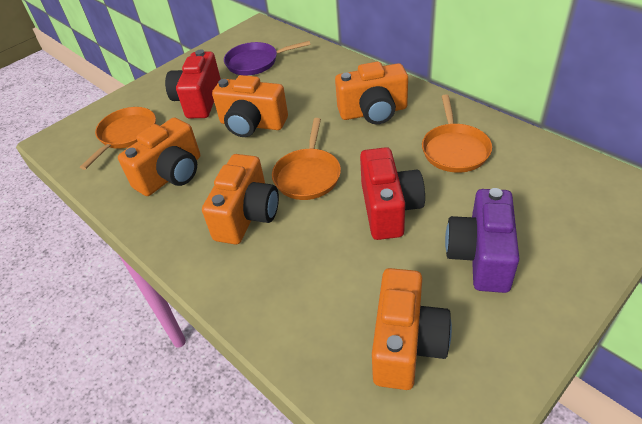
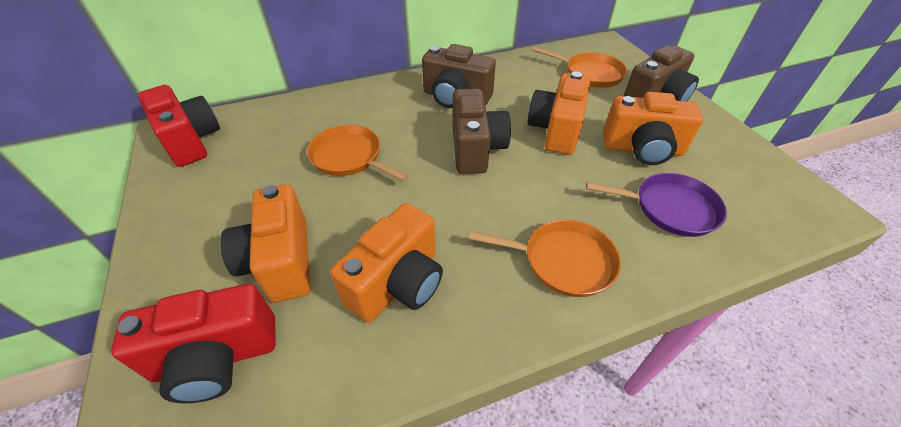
brown camera: none = 0 -> [422,44,496,108] [453,89,511,174] [624,45,699,102] = 3
orange camera: [118,117,200,196] [202,154,279,244] [212,75,288,137] [335,62,408,124] [372,268,452,390] = 5 -> [220,184,310,302] [331,203,443,322] [528,71,590,155] [603,92,703,165] = 4
purple camera: [445,188,519,293] = 1 -> none = 0

